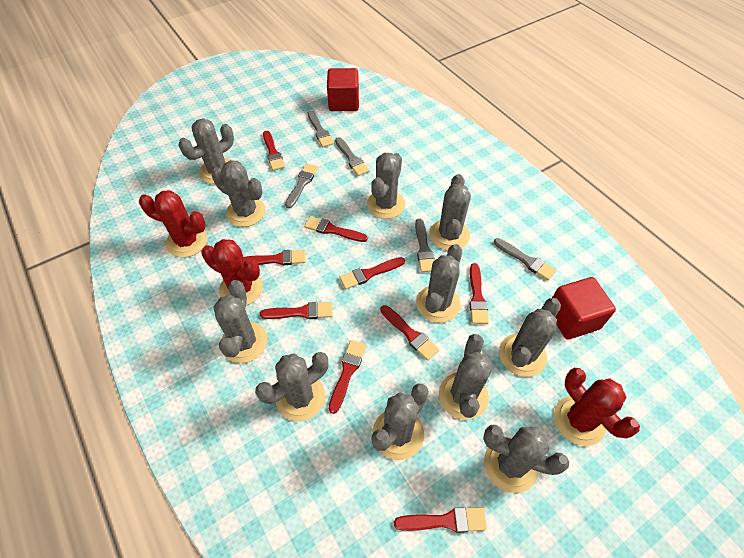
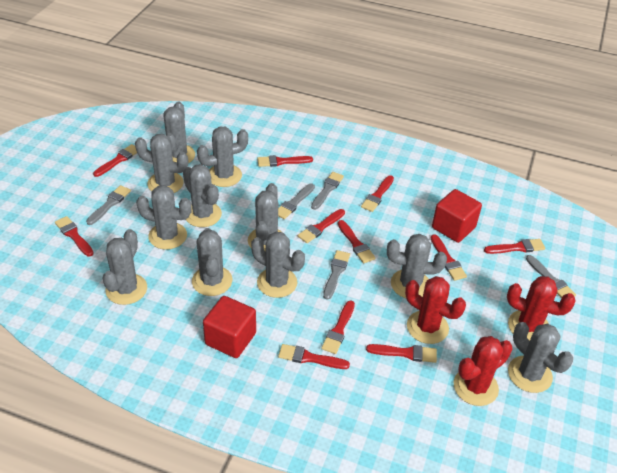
red brush: [244,250,306,265] [260,302,333,319] [263,131,285,171] [304,216,368,242] [329,340,366,414] [340,257,405,289] [380,305,439,361] [394,507,487,533] [469,263,489,324] = 9 -> [55,216,94,257] [93,144,137,177] [257,155,313,167] [278,344,350,369] [298,209,345,243] [321,300,355,354] [338,220,376,263] [361,175,394,212] [366,344,437,363] [431,234,467,281] [484,239,545,254] = 11

